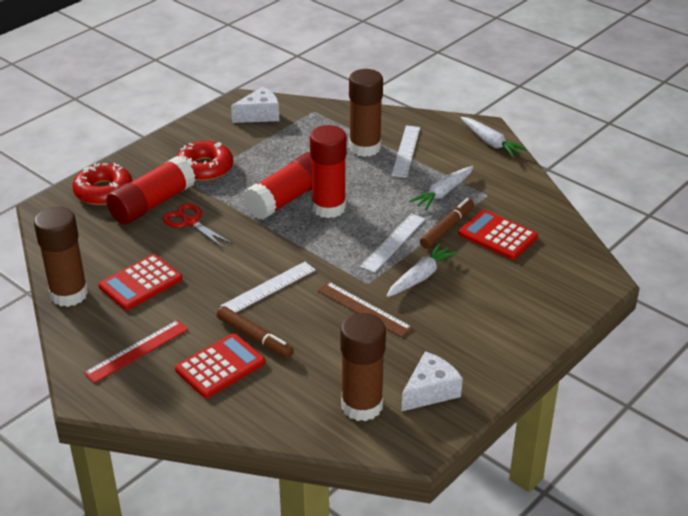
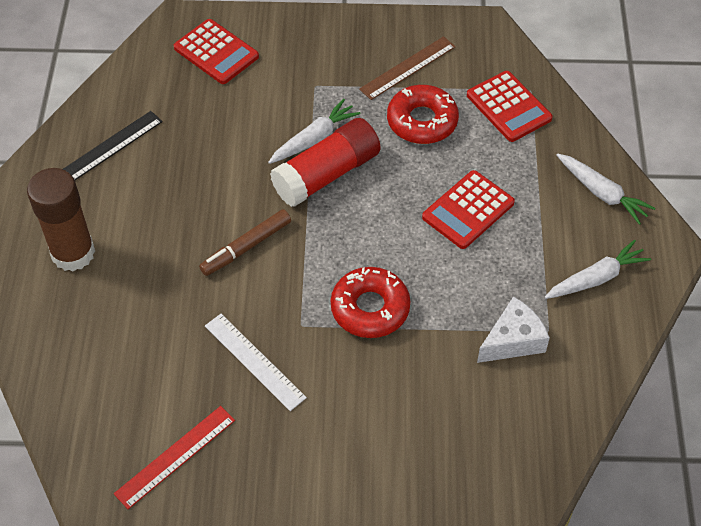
black ruler: none = 0 -> [63,111,163,180] = 1
brown glue stick: [34,207,88,307] [340,313,386,421] [349,69,383,157] = 3 -> [27,168,95,271] = 1
brown marker: [217,306,294,358] [420,198,474,249] = 2 -> [199,209,291,276] = 1
red glue stick: [106,156,195,224] [243,152,312,220] [310,125,347,218] = 3 -> [270,118,381,207] = 1
red scissors: [163,203,233,248] = 1 -> none = 0
white cheese: [231,86,279,123] [401,351,463,412] = 2 -> [477,296,550,363] = 1
white ruler: [220,262,316,312] [360,214,425,273] [391,125,420,178] = 3 -> [205,314,307,411] = 1

